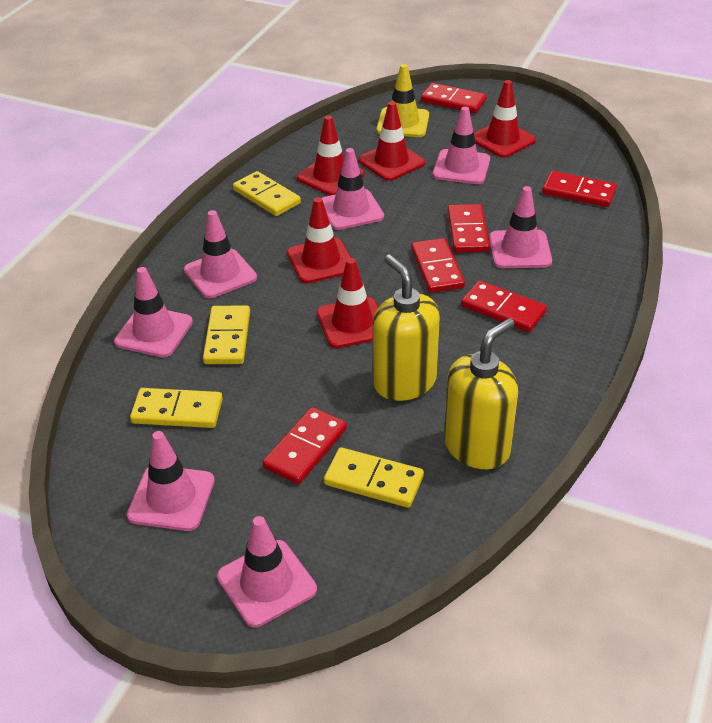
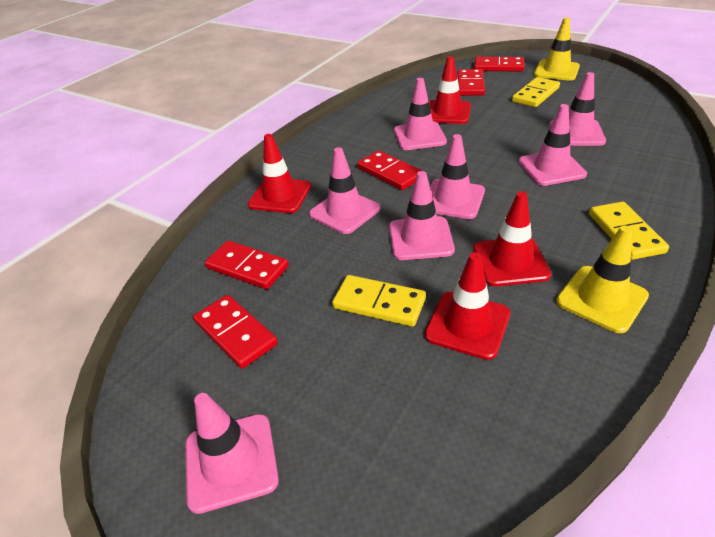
red domino: [263,407,347,484] [411,238,465,293] [421,83,487,113] [448,204,490,253] [461,280,547,332] [542,171,617,207] = 6 -> [193,295,278,369] [205,241,289,289] [357,150,423,190] [457,69,485,96] [474,57,525,72] = 5
red traffic cone: [287,197,351,283] [297,115,364,195] [317,258,379,348] [358,101,425,181] [474,80,536,158] = 5 -> [248,134,311,213] [425,253,510,360] [429,56,471,124] [473,192,551,287] = 4
yellow domino: [130,388,223,428] [203,306,250,364] [233,171,301,216] [324,447,424,508] = 4 -> [332,275,426,327] [512,77,560,107] [589,201,669,260] = 3
yellow soap dispenser: [373,254,440,401] [444,318,518,469] = 2 -> none = 0
yellow traffic cone: [376,64,429,137] = 1 -> [534,17,580,81] [556,226,649,334] = 2

